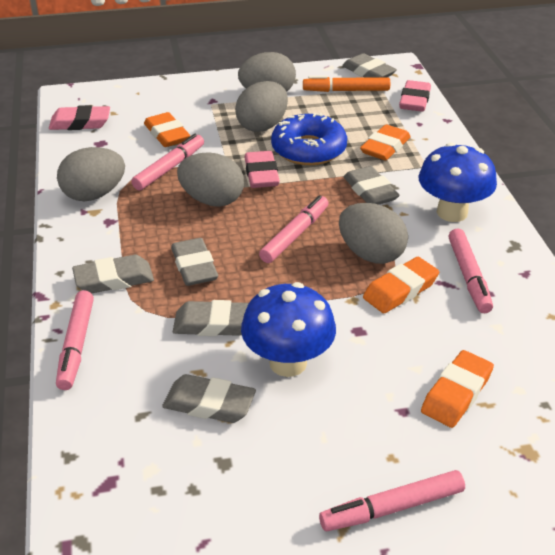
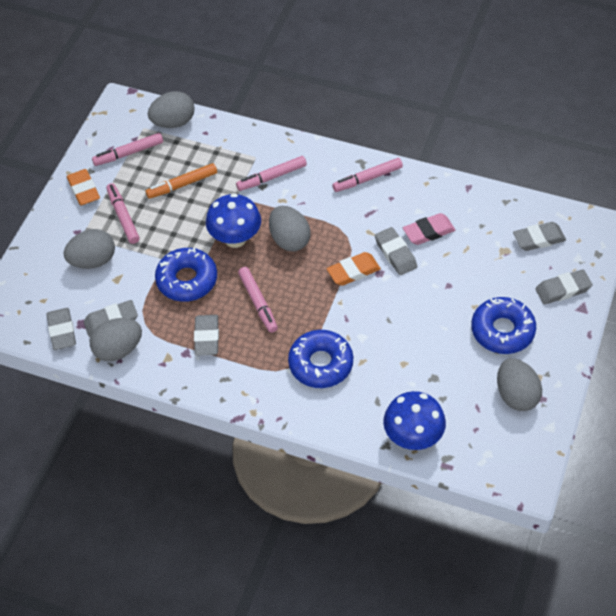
blue donut: [271,113,347,165] = 1 -> [155,248,217,302] [288,330,353,388] [471,297,536,354] = 3
orange eraser: [144,112,190,147] [360,124,411,161] [363,257,439,313] [421,350,494,428] = 4 -> [67,169,100,205] [327,252,381,286] = 2
pink eraser: [49,105,110,130] [245,151,280,188] [399,80,431,112] = 3 -> [403,213,455,245] = 1

